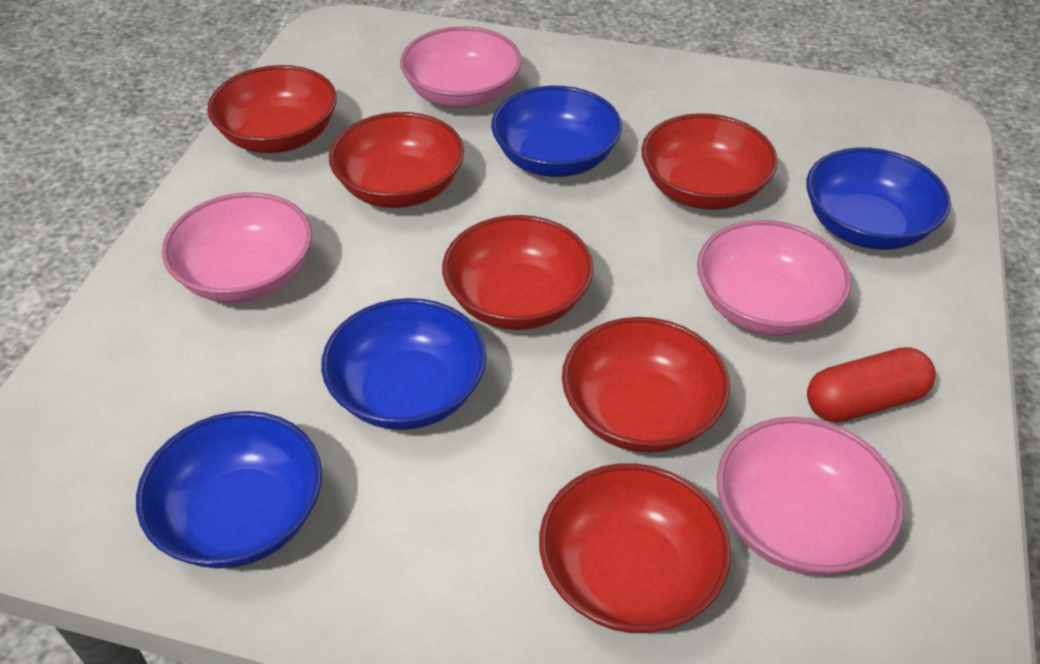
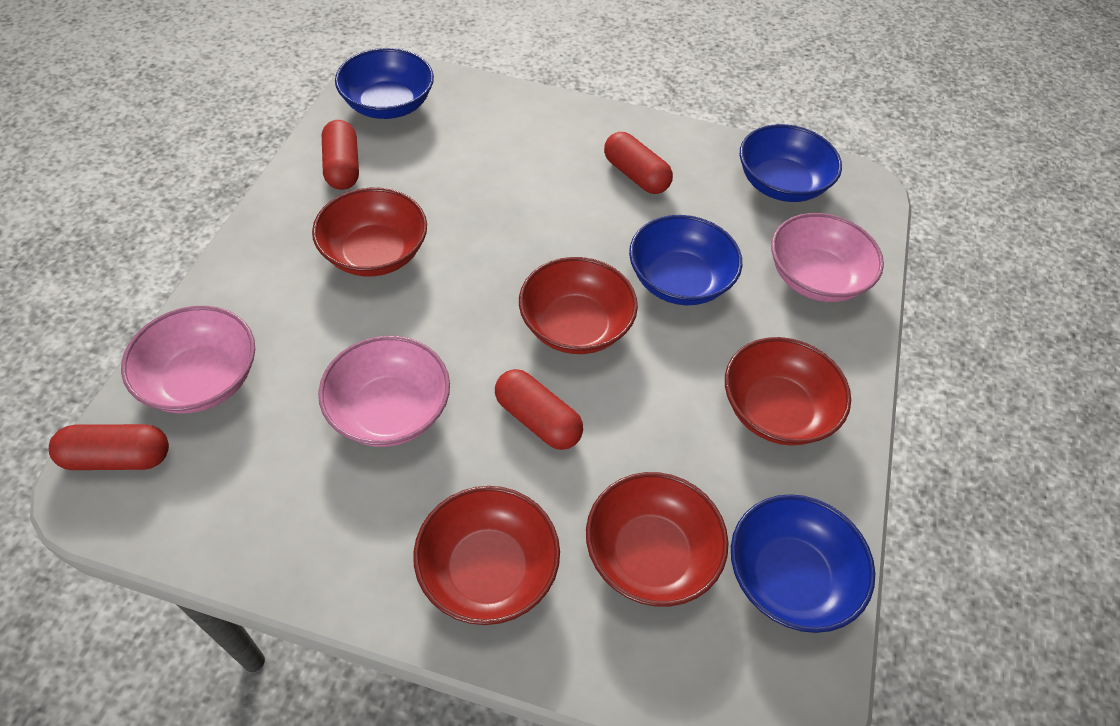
pink bowl: [162,192,312,303] [400,26,522,108] [697,220,851,336] [717,417,904,576] = 4 -> [121,306,255,414] [318,336,450,447] [771,213,884,302] = 3
red bowl: [207,65,337,153] [329,112,464,208] [442,215,594,330] [539,463,731,633] [562,317,730,453] [641,113,778,210] = 6 -> [312,188,427,276] [413,486,560,625] [519,257,638,354] [586,472,729,607] [725,337,851,446] = 5
red capsule: [807,347,936,422] = 1 -> [49,424,169,470] [322,120,359,190] [495,369,583,450] [604,132,673,194] = 4

